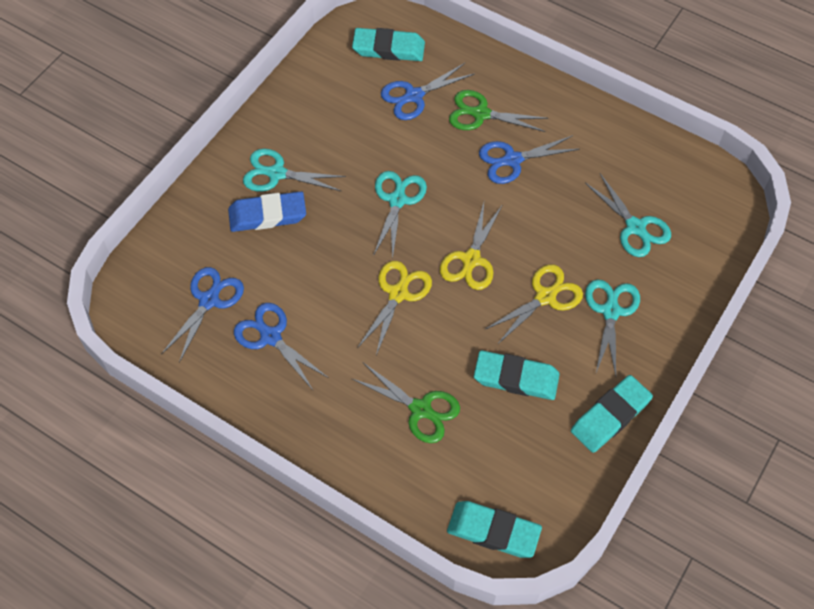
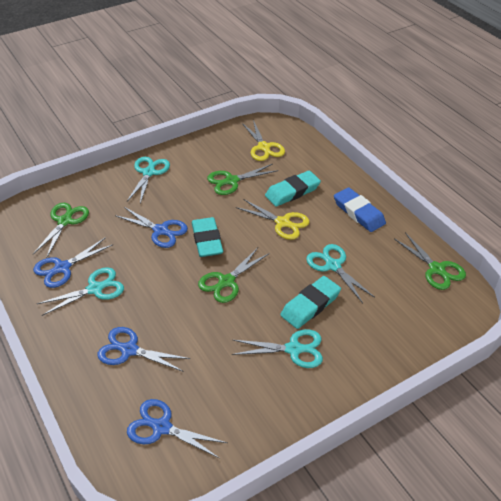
green scissors: [352,363,460,443] [449,90,548,132] = 2 -> [33,203,89,258] [198,248,268,303] [207,164,279,195] [394,232,466,290] = 4
turquoise eraser: [352,28,425,61] [447,501,542,558] [474,350,560,400] [571,375,653,453] = 4 -> [192,217,223,257] [265,171,321,207] [280,276,341,329] = 3
yellow scissors: [358,261,432,355] [440,203,503,290] [484,264,583,344] = 3 -> [236,199,310,240] [242,120,285,161] = 2

